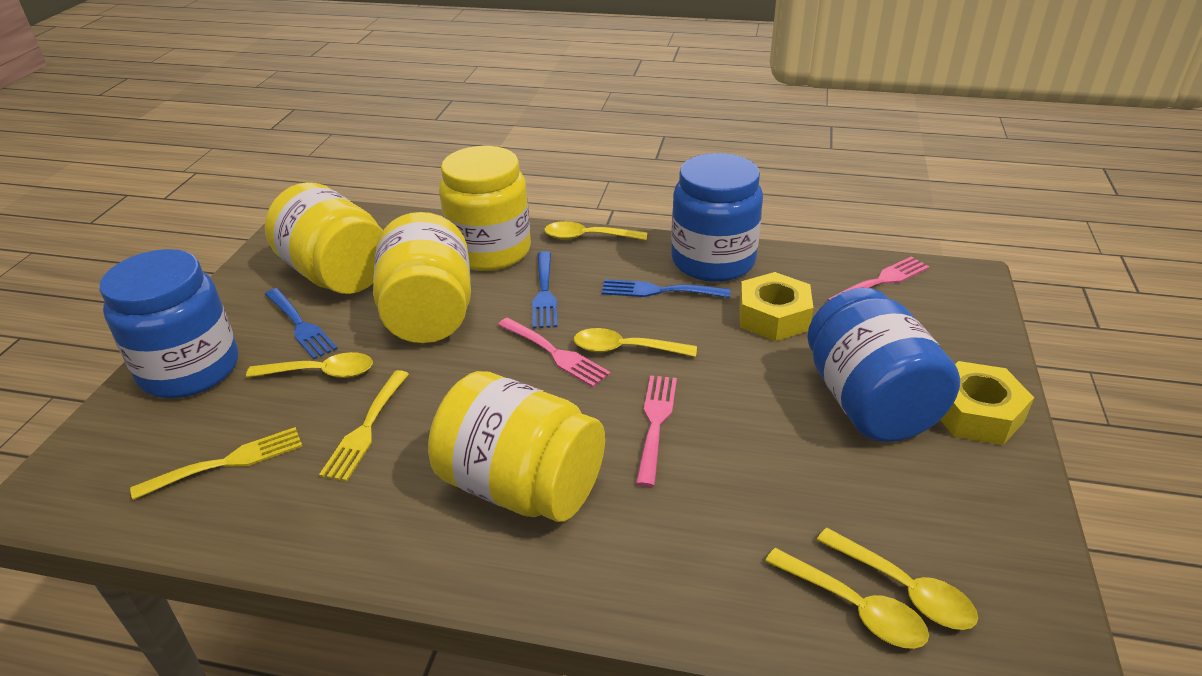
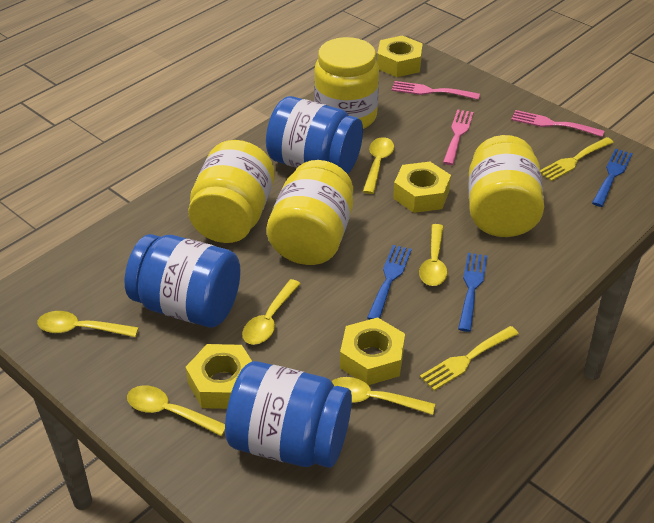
yellow nut: [739,272,813,341] [941,361,1034,445] = 2 -> [185,344,252,409] [340,317,405,385] [377,35,423,77] [393,162,451,213] = 4
yellow spoon: [246,352,373,378] [544,221,647,240] [574,328,697,357] [765,548,929,649] [817,528,978,630] = 5 -> [37,311,139,337] [127,385,225,436] [242,279,301,345] [331,377,435,415] [363,137,394,194] [419,224,447,286] = 6

